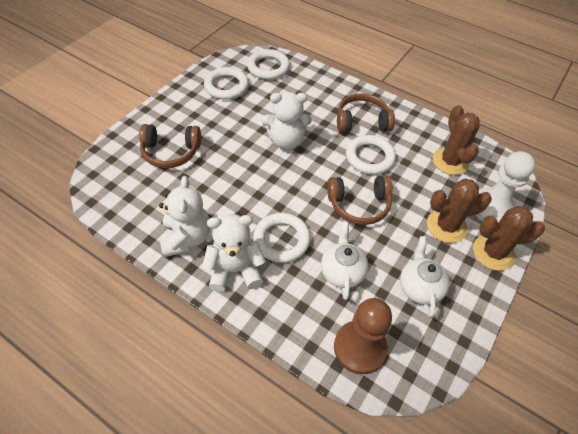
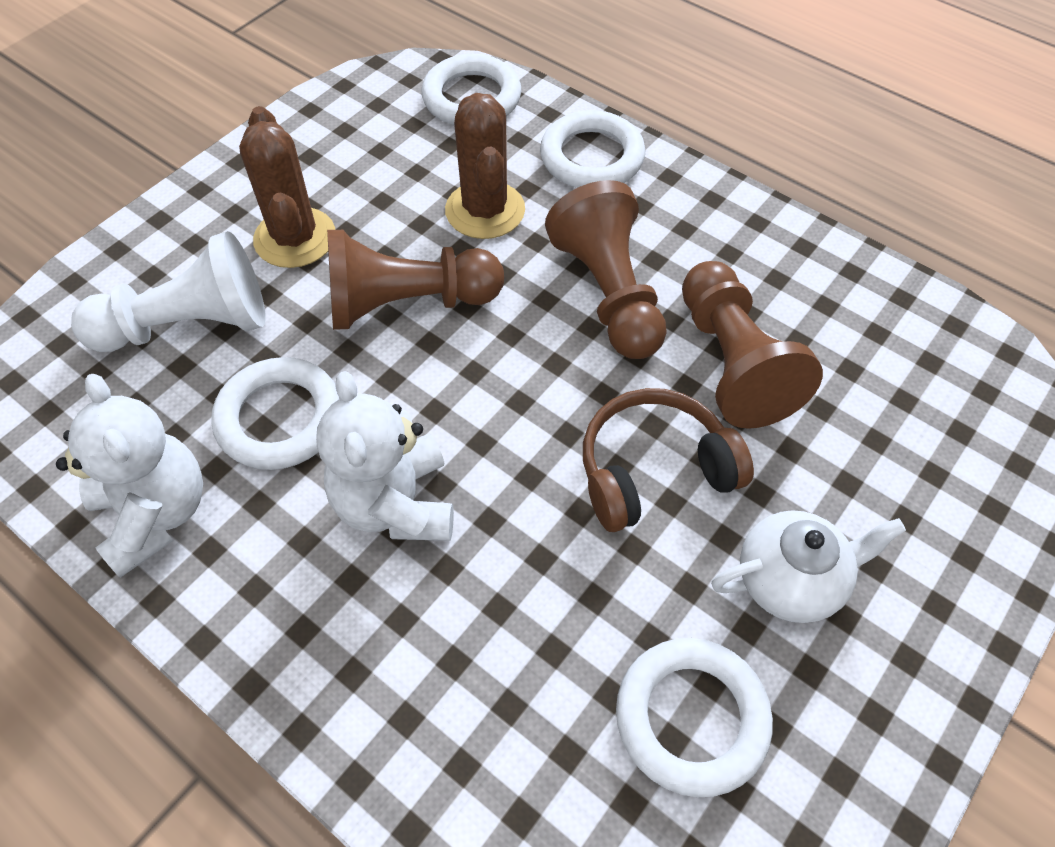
brown cactus: [427,178,492,243] [433,105,480,175] [473,206,545,271] = 3 -> [239,106,335,268] [445,93,525,239] = 2
brown headphones: [139,124,201,168] [327,175,392,225] [337,93,395,133] = 3 -> [583,388,754,532] = 1
brown pawn: [334,298,392,374] = 1 -> [327,230,504,330] [545,180,667,359] [682,261,823,429] = 3
white teapot: [321,221,368,300] [400,236,450,317] = 2 -> [711,510,906,623] = 1
white teddy bear: [159,176,210,257] [202,214,266,292] [262,92,312,150] = 3 -> [56,374,203,578] [316,371,454,541] = 2

